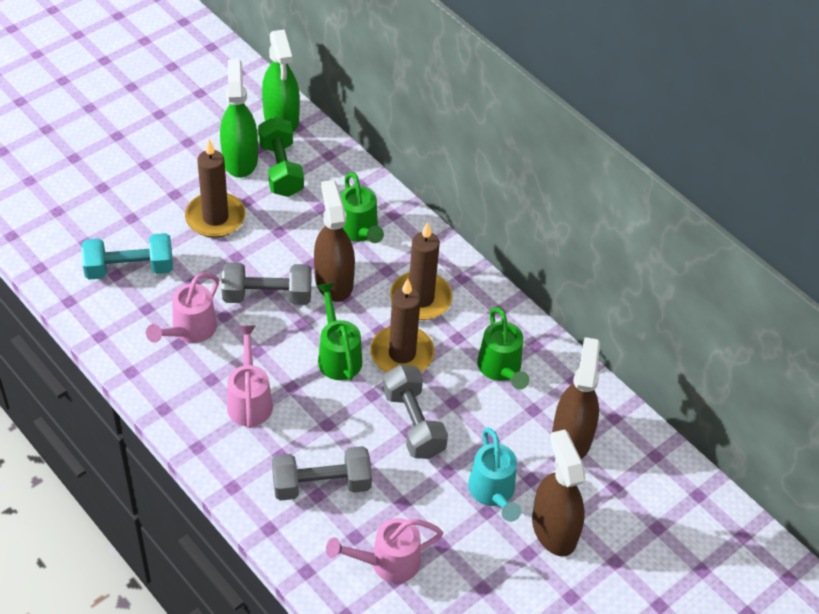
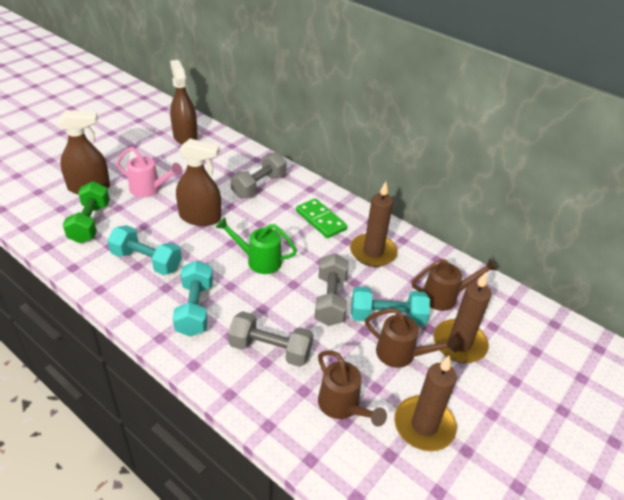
brown watering can: none = 0 -> [318,350,387,427] [365,308,459,368] [412,258,498,311] = 3
green domino: none = 0 -> [296,198,347,238] = 1
green spray bottle: [220,59,258,178] [262,29,300,132] = 2 -> none = 0
green watering can: [317,282,362,380] [340,172,384,243] [477,307,530,390] = 3 -> [216,217,297,274] = 1
pink watering can: [146,273,219,343] [227,325,273,428] [326,518,443,583] = 3 -> [116,147,182,197] = 1
turquoise dumbbell: [81,233,173,280] = 1 -> [107,225,182,275] [173,261,213,337] [351,286,430,326] = 3
turquoise watering can: [468,428,521,522] = 1 -> none = 0

